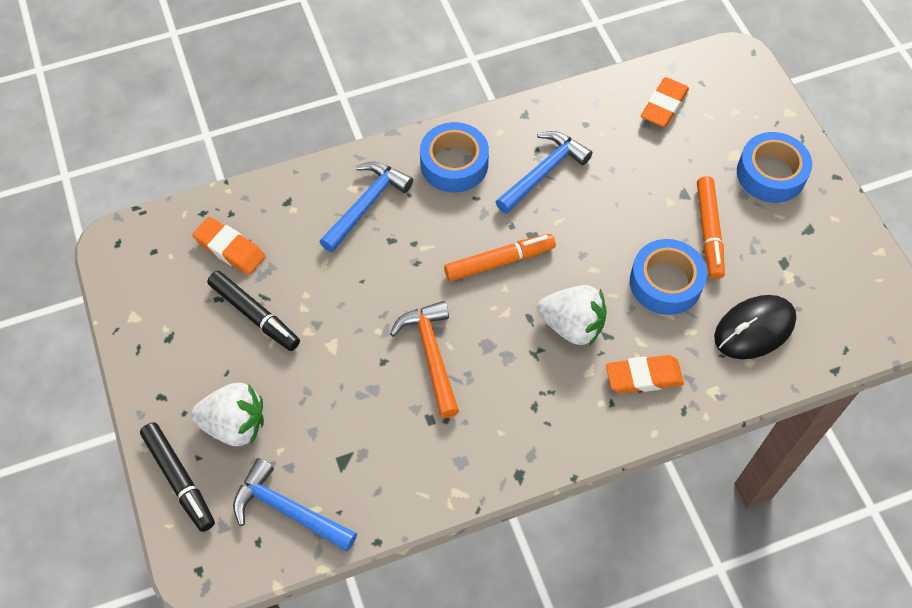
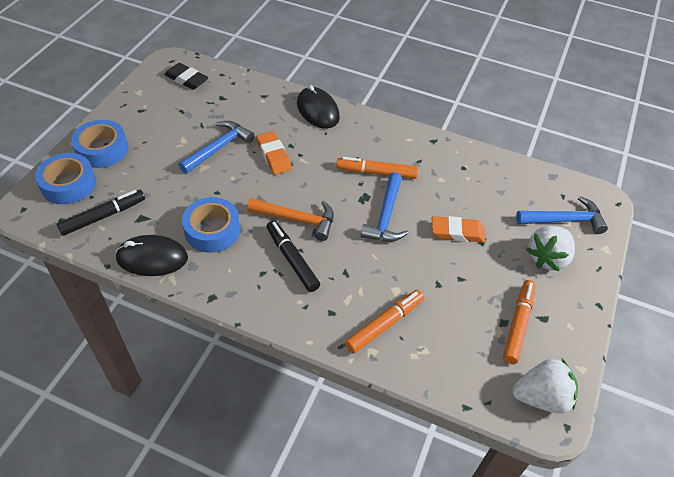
black eraser: none = 0 -> [165,63,208,90] = 1
black mouse: [714,295,797,359] = 1 -> [115,235,188,276] [297,85,340,129] = 2
orange eraser: [192,217,266,275] [606,355,684,393] [641,77,689,127] = 3 -> [256,131,292,175] [432,216,485,243] = 2
orange marker: [444,234,556,281] [697,176,725,279] = 2 -> [336,157,418,179] [345,290,424,353] [503,280,536,364] = 3

